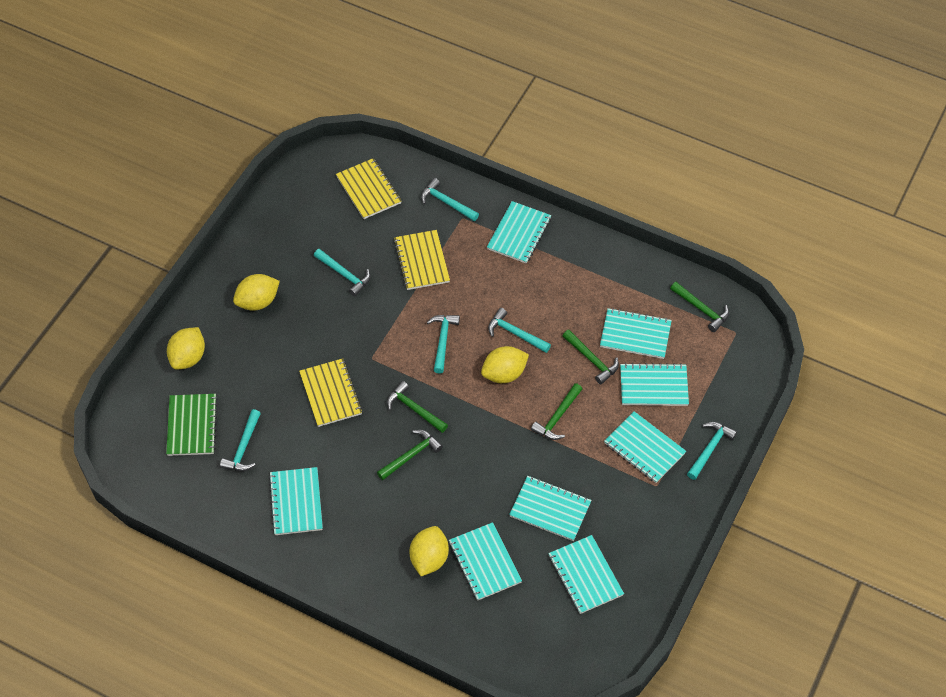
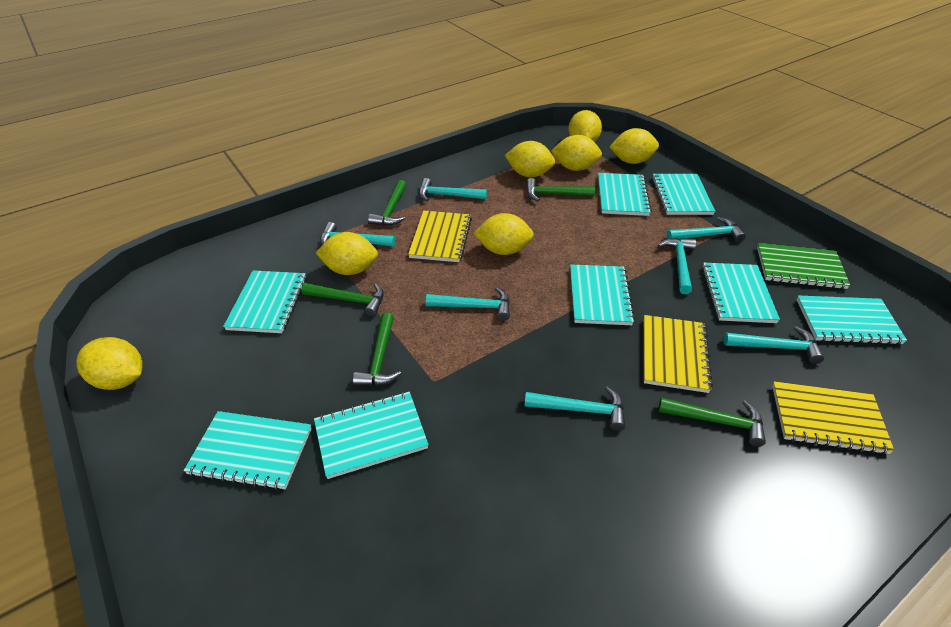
turquoise hammer: [220,409,261,471] [314,249,371,296] [421,178,479,221] [427,315,460,374] [488,308,551,353] [687,422,737,480] = 6 -> [320,222,395,247] [419,178,487,201] [426,288,510,321] [524,387,625,431] [658,238,696,294] [667,217,746,242] [723,326,824,364] = 7
yellow lemon: [167,327,205,370] [233,274,280,311] [409,526,449,576] [481,346,529,383] = 4 -> [77,337,143,390] [316,232,378,275] [473,213,534,255] [505,141,555,177] [551,135,602,171] [568,110,602,142] [610,128,659,164] = 7

